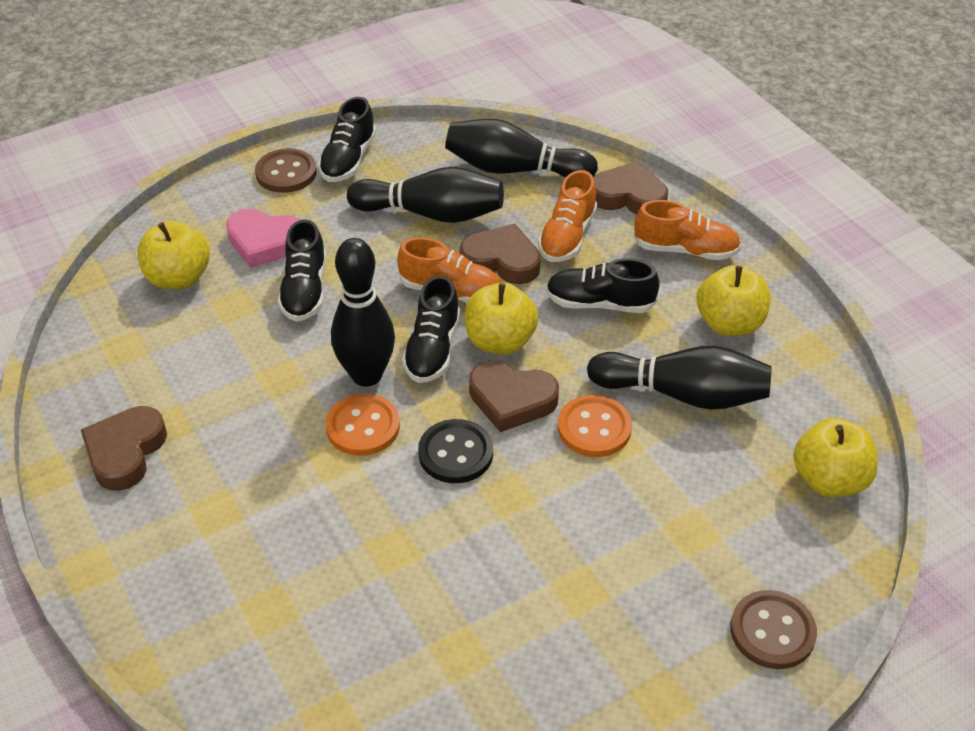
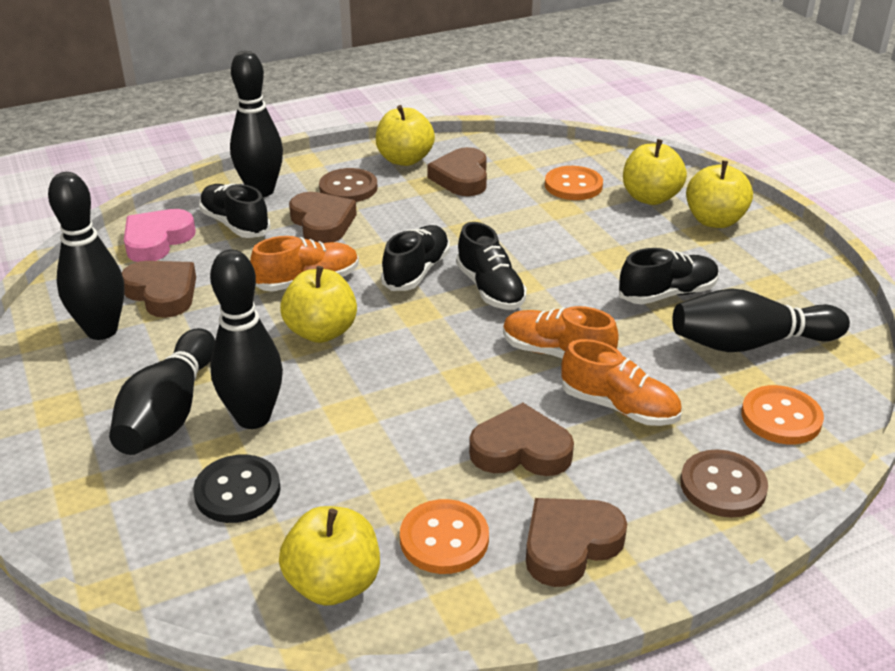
black bowling pin: [331,238,395,387] [347,167,504,223] [445,119,598,178] [587,346,772,410] = 4 -> [48,172,124,340] [109,328,215,455] [210,249,283,429] [230,51,283,197] [672,288,850,352] = 5
brown heart: [81,406,167,491] [460,224,541,284] [469,361,559,432] [593,161,668,215] = 4 -> [121,261,196,318] [289,192,357,243] [427,147,487,196] [469,403,574,476] [526,498,627,587] = 5
orange button: [326,393,400,456] [558,395,632,457] = 2 -> [400,499,489,574] [545,166,603,200] [741,385,824,444] = 3
yellow apple: [138,221,210,289] [465,282,538,355] [697,265,770,336] [793,418,878,497] = 4 -> [279,506,380,606] [280,266,357,343] [376,105,435,166] [623,139,687,205] [686,161,753,228] = 5

